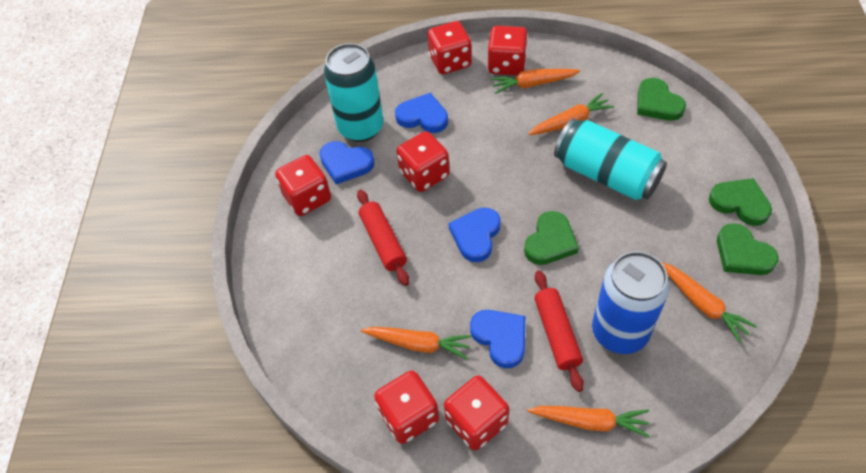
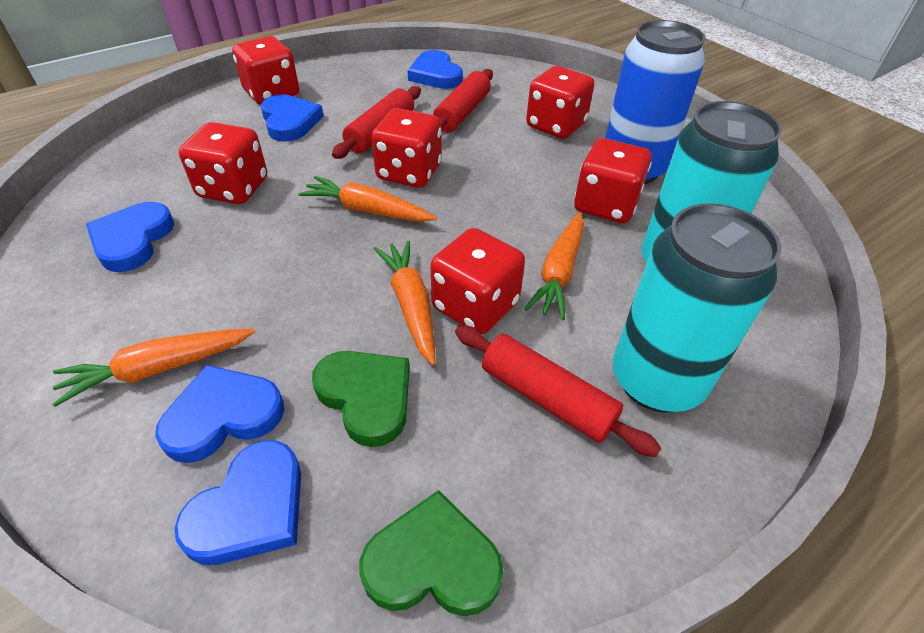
blue heart: [319,141,375,184] [395,93,448,133] [449,207,501,262] [470,310,525,368] = 4 -> [86,202,174,272] [155,365,284,463] [175,440,301,565] [261,94,324,142] [407,50,463,89] = 5
green heart: [524,211,579,265] [637,78,686,121] [709,178,772,226] [717,223,779,275] = 4 -> [312,351,410,447] [359,490,504,616] = 2
orange carrot: [361,327,472,359] [491,69,580,94] [528,93,614,135] [528,406,650,437] [661,262,757,343] = 5 -> [52,329,255,407] [298,176,437,222] [374,240,435,365] [524,212,584,320] = 4
red rolling pin: [357,190,409,286] [534,270,584,392] = 2 -> [332,86,421,159] [433,69,493,133] [455,325,661,457] = 3

